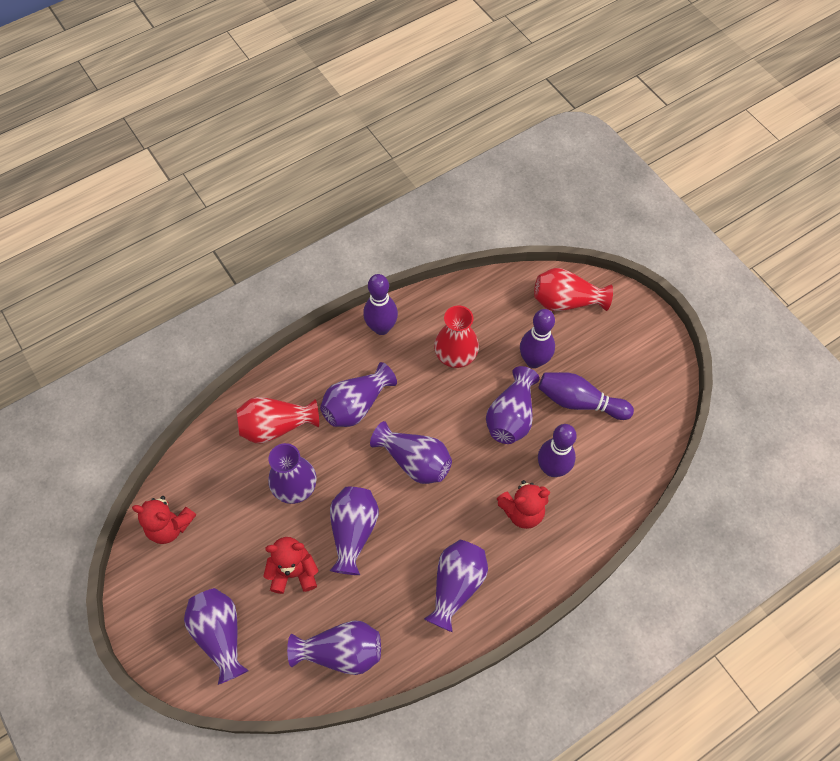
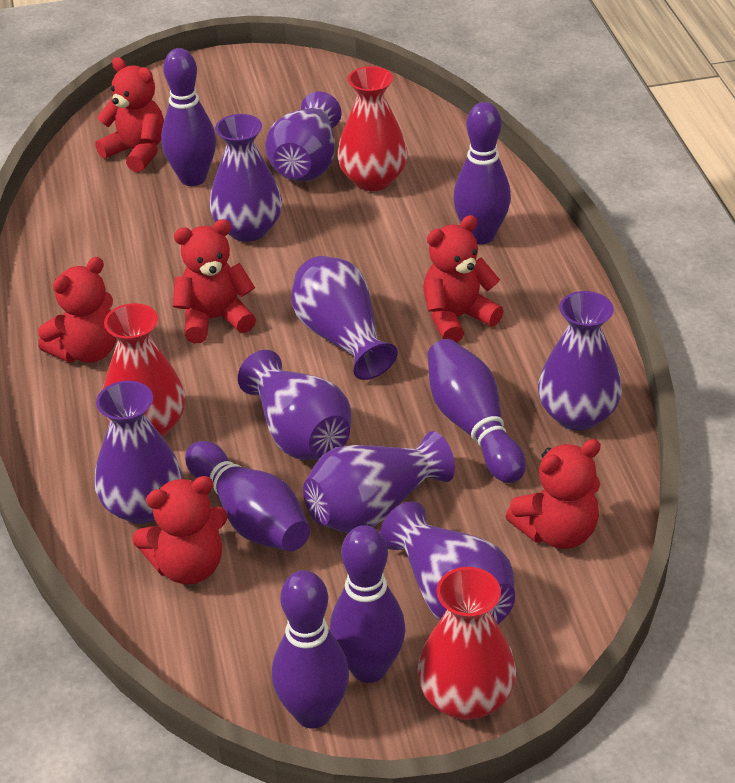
purple bowling pin: [363,274,398,335] [520,309,555,368] [538,372,634,420] [538,424,577,477] = 4 -> [161,48,216,186] [185,441,310,551] [272,570,349,729] [330,525,406,683] [428,339,526,483] [453,102,511,244] = 6
red teddy bear: [132,496,196,544] [263,537,318,594] [497,480,550,529] = 3 -> [38,257,117,363] [95,57,164,172] [132,476,228,584] [173,219,256,343] [423,215,503,343] [505,439,601,549] = 6

